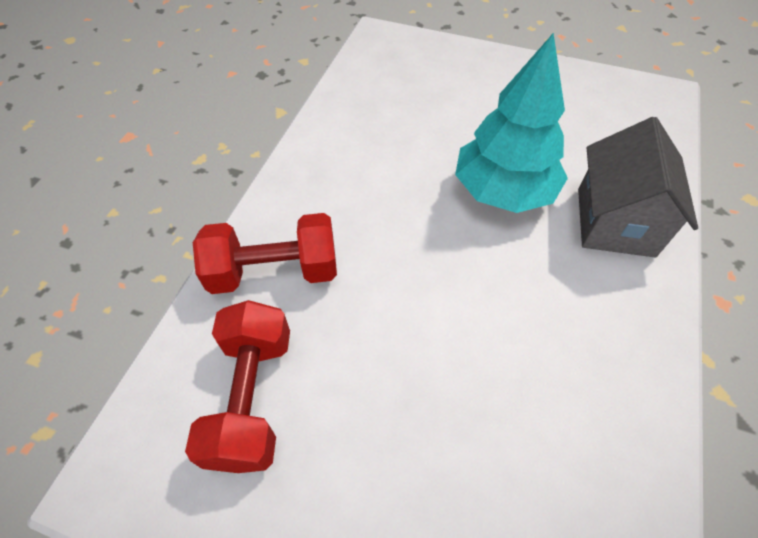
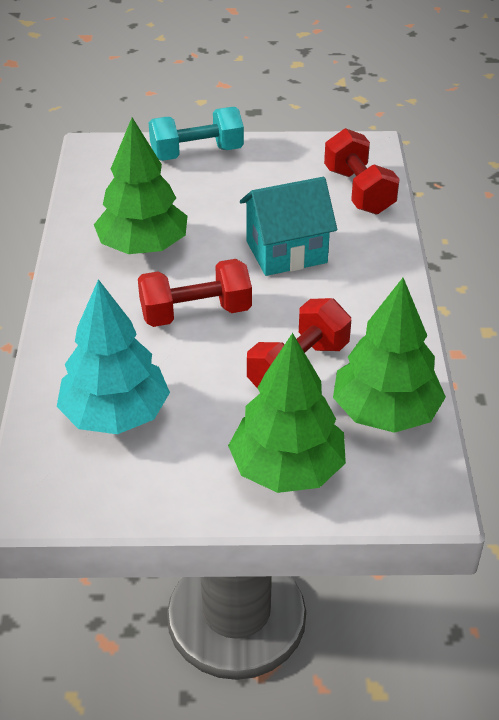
green tree: none = 0 -> [94,117,188,254] [228,333,346,493] [333,278,446,433] = 3
grey house: [578,117,698,257] = 1 -> none = 0
red dumbbell: [185,300,290,473] [193,213,337,294] = 2 -> [138,259,252,327] [247,298,351,389] [324,128,400,215] = 3
turquoise dumbbell: none = 0 -> [149,107,244,161] = 1
turquoise house: none = 0 -> [240,177,337,276] = 1

